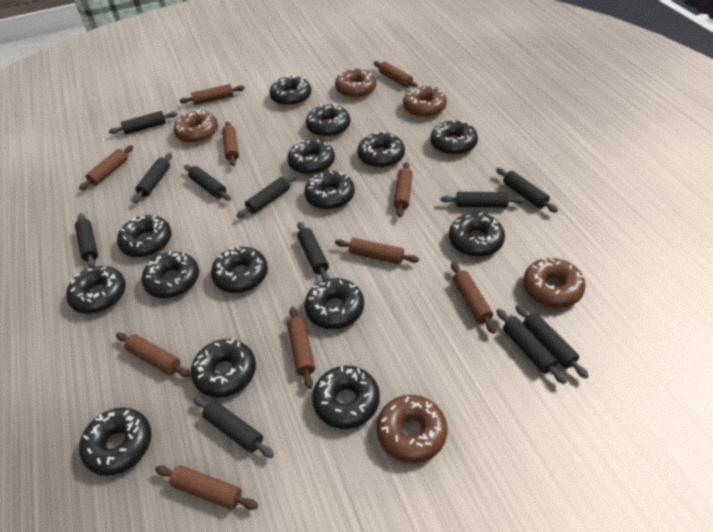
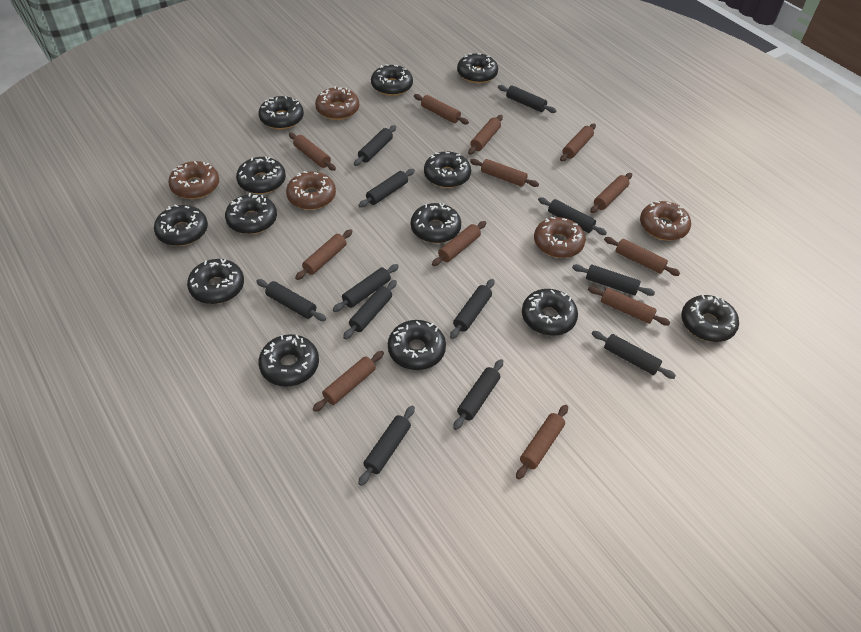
black donut: [66,266,126,314] [79,408,152,476] [117,215,171,257] [142,251,199,298] [191,339,256,398] [211,247,268,293] [269,75,311,106] [287,139,335,175] [304,171,355,210] [305,278,364,329] [306,104,350,137] [312,366,380,429] [357,131,405,168] [430,120,478,155] [449,213,505,257] = 15 -> [154,205,208,246] [187,259,244,304] [225,193,277,234] [236,157,286,194] [258,334,319,387] [259,96,304,129] [371,64,413,96] [388,320,446,370] [411,203,461,243] [424,151,471,188] [457,53,498,83] [522,289,578,336] [681,295,739,342] = 13
black rolling pin: [75,213,98,268] [109,111,178,134] [133,153,172,203] [184,165,231,201] [193,397,274,458] [236,174,297,218] [297,222,329,280] [441,192,524,208] [496,168,558,213] [496,309,567,384] [515,305,589,379] = 11 -> [256,279,326,321] [333,264,399,312] [343,280,397,339] [354,125,396,166] [358,169,415,208] [358,406,415,486] [450,279,495,339] [453,359,503,430] [498,85,556,113] [538,197,607,235] [572,264,655,296] [592,331,676,379] = 12
brown rolling pin: [79,145,133,190] [116,333,190,377] [155,465,258,510] [180,84,245,105] [222,122,239,166] [287,307,315,389] [335,238,419,264] [374,61,418,88] [394,162,413,217] [451,262,496,334] = 10 -> [289,132,336,171] [295,229,352,280] [313,351,384,412] [414,94,469,124] [432,221,486,266] [468,115,503,155] [470,159,539,187] [516,405,568,479] [560,123,596,162] [588,286,671,326] [590,173,632,213] [604,237,680,276] = 12

